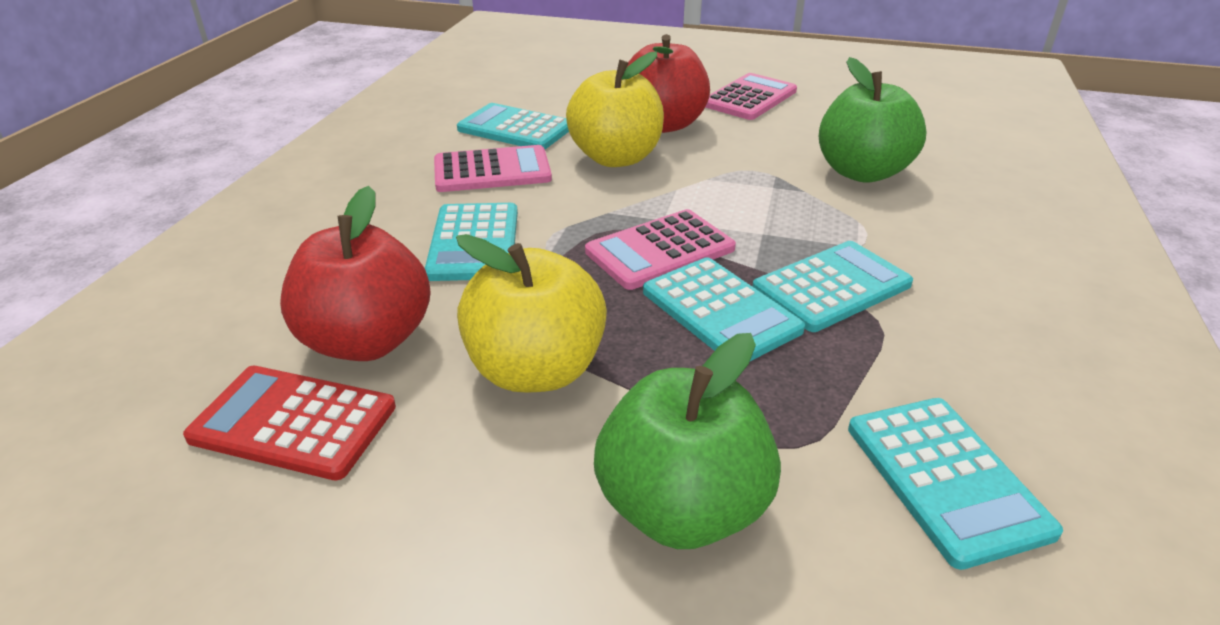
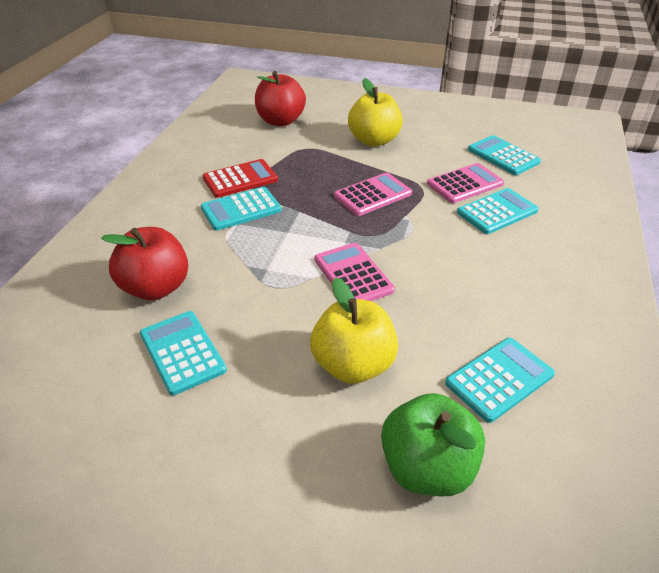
green apple: [594,333,781,549] [819,57,926,183] = 2 -> [381,393,485,496] = 1

